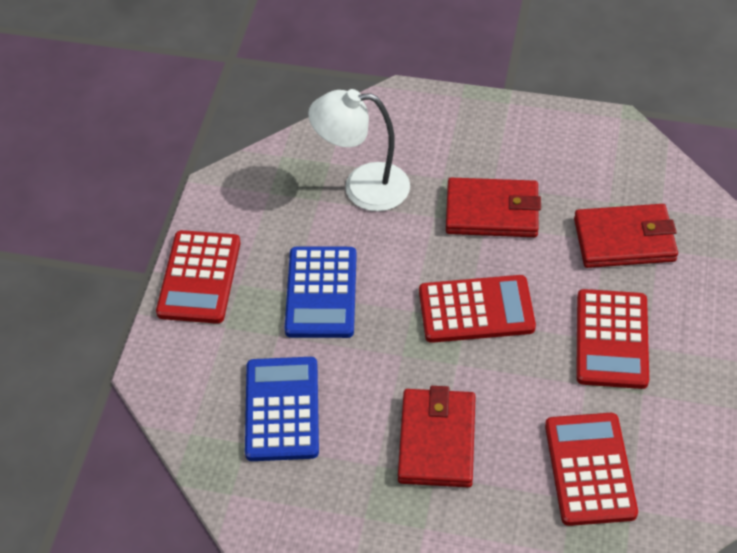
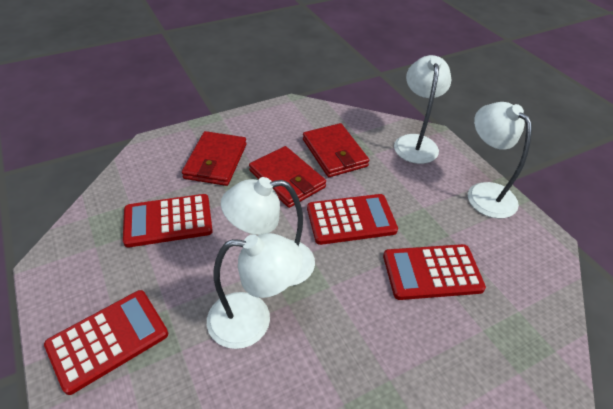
blue calculator: [245,357,319,461] [285,247,357,338] = 2 -> none = 0
white lamp: [308,89,410,211] = 1 -> [207,233,303,349] [221,177,315,286] [394,55,451,164] [468,102,532,219] = 4

